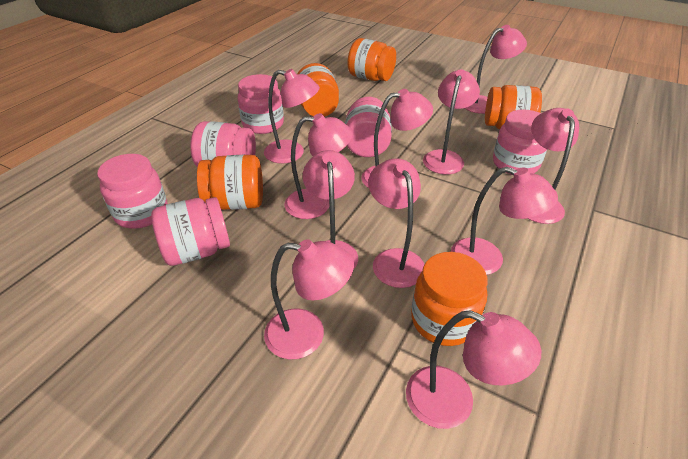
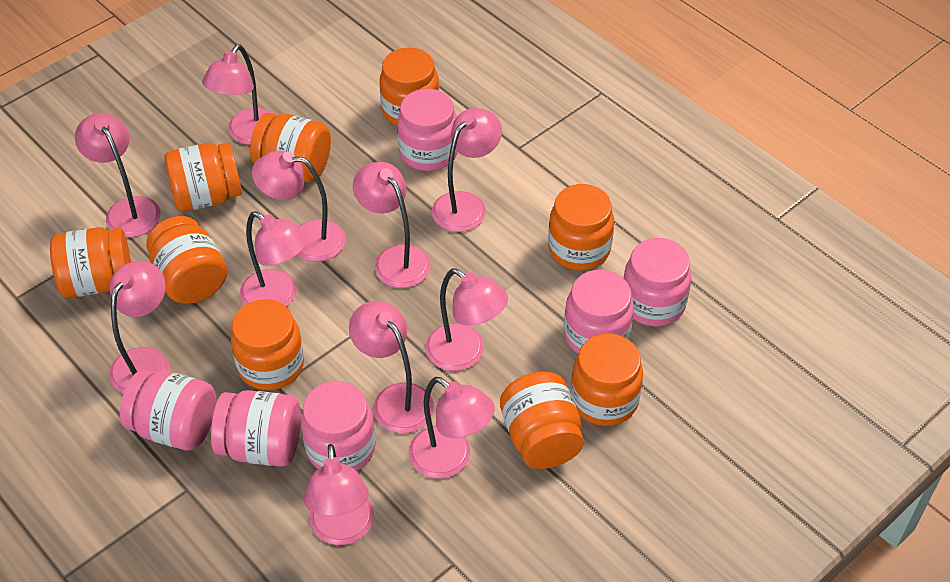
orange jar: [197,155,263,210] [297,63,339,117] [347,38,396,81] [411,252,488,346] [485,85,542,129] = 5 -> [50,227,131,298] [146,216,227,304] [164,142,242,212] [231,299,304,390] [250,113,331,182] [380,47,439,126] [500,371,584,469] [548,184,614,271] [571,333,643,426] = 9

